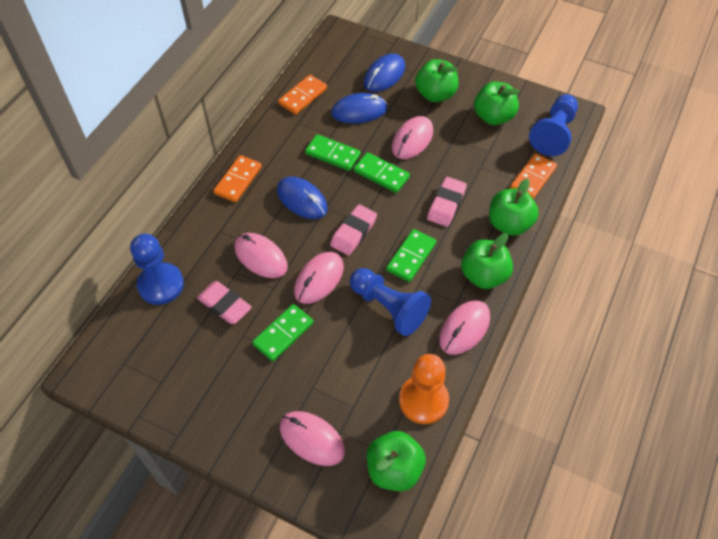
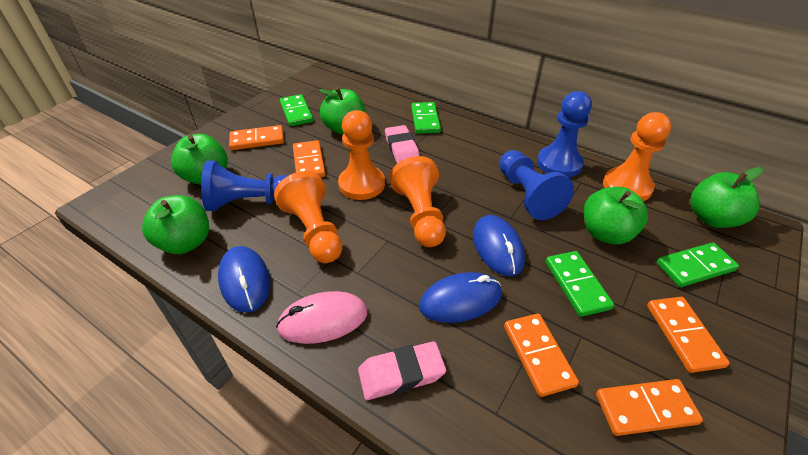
orange domino: [214,155,262,202] [278,75,327,114] [510,153,557,199] = 3 -> [229,125,284,150] [293,140,326,177] [504,314,579,397] [596,379,703,436] [647,297,730,373] = 5
orange pawn: [399,354,449,424] = 1 -> [274,171,342,263] [338,110,385,200] [390,156,446,247] [603,112,671,201] = 4
pink eraser: [197,281,252,324] [330,204,377,255] [427,177,467,227] = 3 -> [358,341,446,400] [385,125,420,163] = 2
pink mouse: [234,233,288,278] [280,411,345,466] [294,252,344,304] [392,116,433,159] [439,300,490,355] = 5 -> [276,291,367,344] = 1

